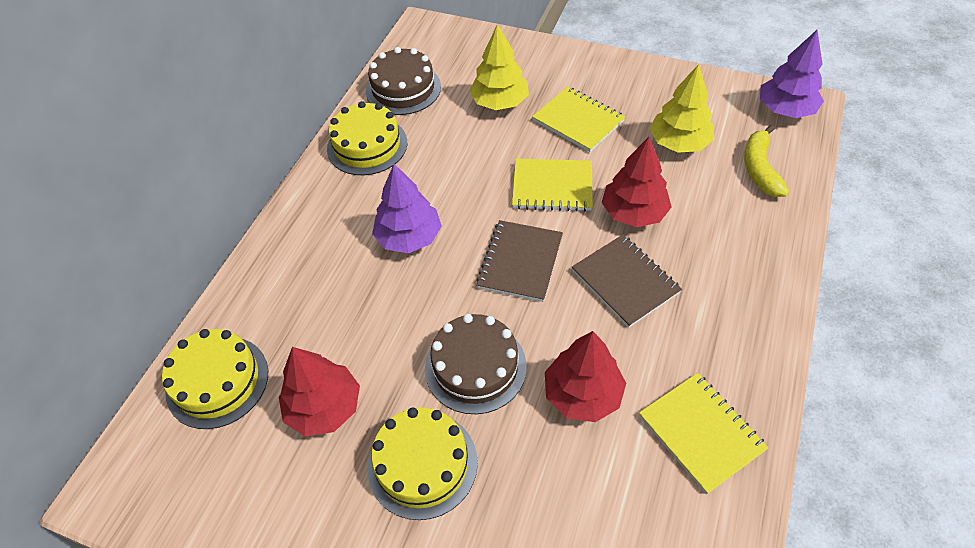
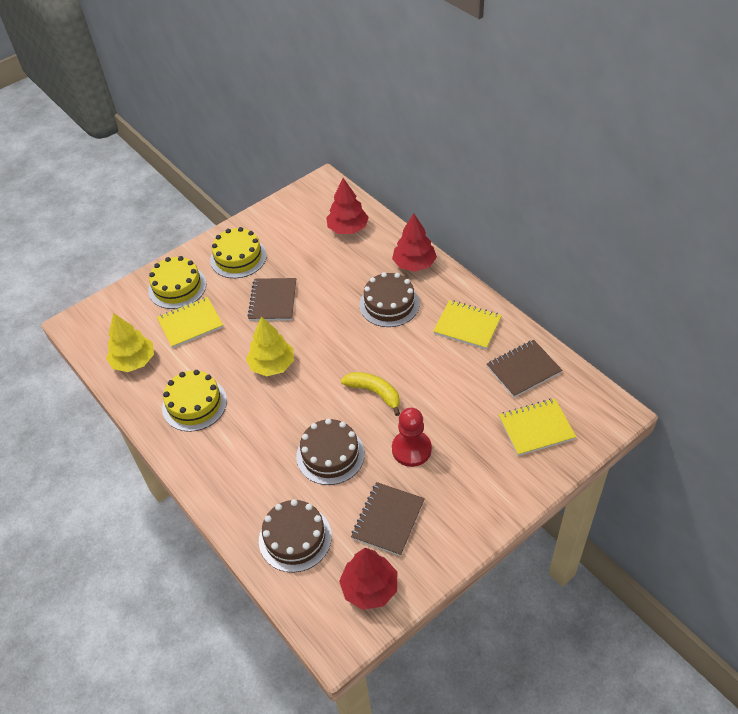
brown cake: [366,47,441,115] [425,314,527,414] = 2 -> [259,499,332,573] [296,418,365,485] [360,272,419,327] = 3
brown notebook: [476,220,563,302] [572,235,682,328] = 2 -> [248,278,296,321] [351,482,425,556] [487,340,562,398] = 3
purple tree: [372,164,442,253] [760,30,824,118] = 2 -> none = 0
red pawn: none = 0 -> [392,408,432,467] = 1

